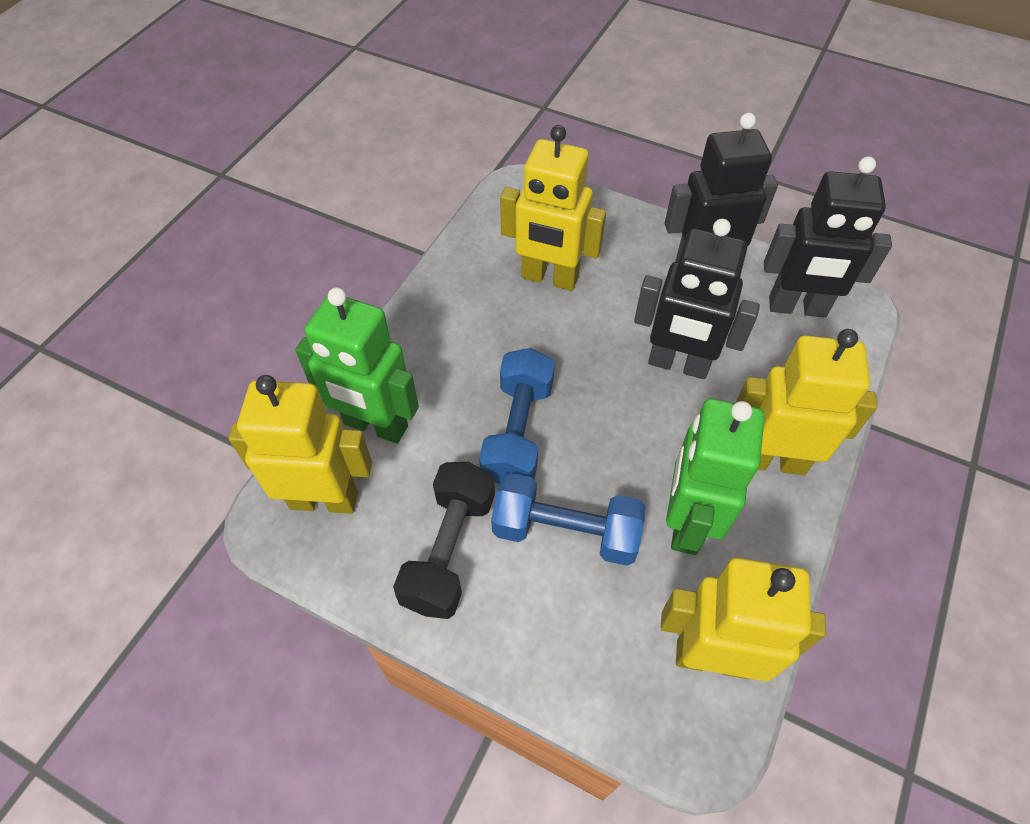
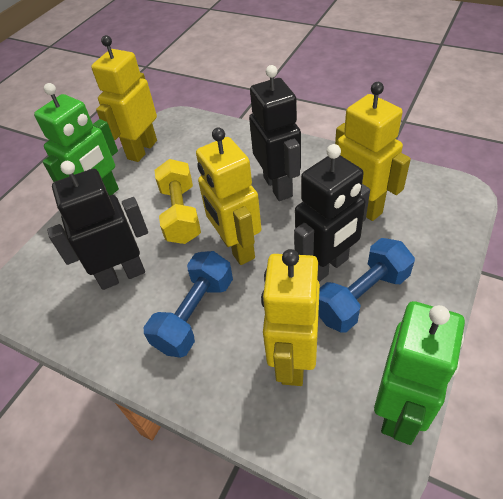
black dumbbell: [393,462,495,619] = 1 -> none = 0
yellow dumbbell: none = 0 -> [155,159,201,244] = 1

